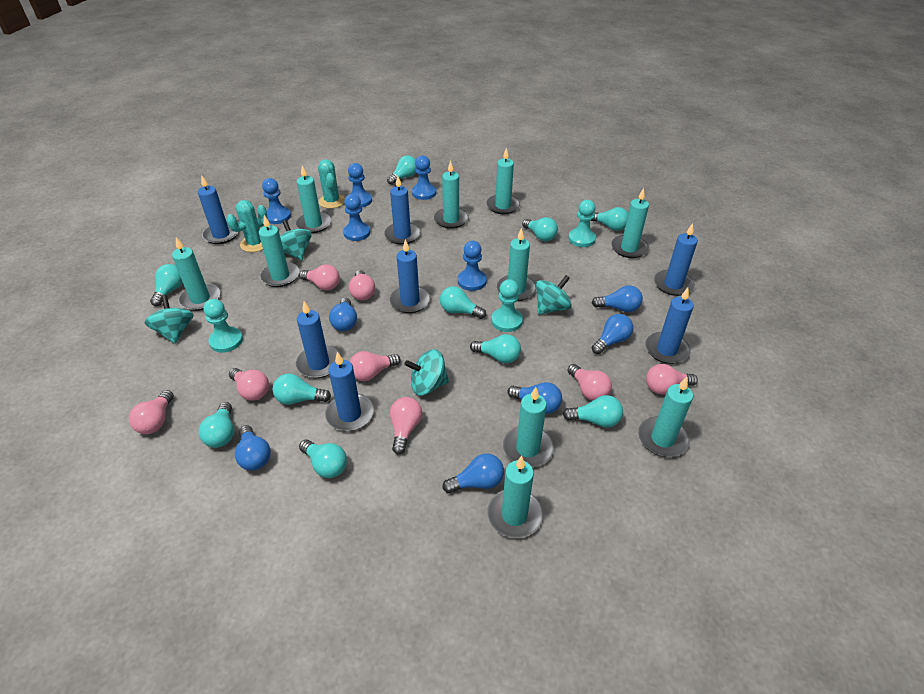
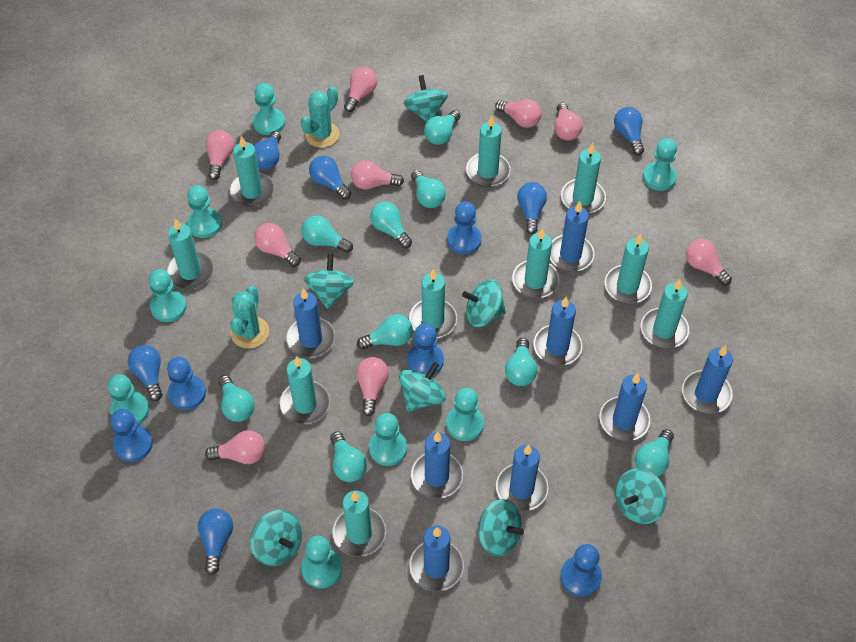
blue candle: [198,175,238,244] [295,301,341,378] [325,352,374,431] [384,176,420,245] [390,239,430,313] [646,288,694,364] [654,223,698,296] = 7 -> [286,289,335,358] [409,525,464,592] [411,432,463,498] [496,445,549,511] [534,297,582,366] [550,202,594,272] [599,373,650,441] [682,345,733,414] = 8
pink light bulb: [129,390,174,434] [229,368,269,401] [299,264,340,290] [349,270,375,301] [350,351,401,381] [390,397,422,454] [567,364,612,401] [646,364,698,395] = 8 -> [205,130,234,180] [205,430,265,464] [254,223,301,267] [344,67,377,112] [351,160,404,190] [356,357,389,416] [495,99,542,128] [554,103,583,140] [686,239,732,286] = 9
turquoise light bulb: [150,264,183,306] [199,402,234,448] [272,373,331,405] [299,439,347,478] [387,155,416,185] [440,286,486,319] [470,334,521,363] [522,217,558,241] [563,395,623,428] [590,207,628,231] = 10 -> [218,375,255,422] [301,216,353,253] [330,431,367,482] [357,314,413,350] [370,202,412,248] [411,170,446,208] [424,110,460,145] [505,338,537,386] [635,429,674,477] = 9
turquoise pawn: [204,299,243,353] [491,279,523,332] [568,200,596,247] = 3 -> [108,374,149,425] [149,269,187,322] [187,185,222,238] [253,83,285,135] [301,536,342,588] [369,413,407,466] [446,388,484,441] [643,138,677,191] = 8
turquoise spinning top: [144,295,194,344] [280,220,311,260] [404,349,449,396] [536,275,572,315] = 4 -> [250,510,302,566] [304,254,354,309] [399,362,446,412] [404,75,448,122] [462,279,506,327] [478,499,524,556] [615,468,667,524] = 7

